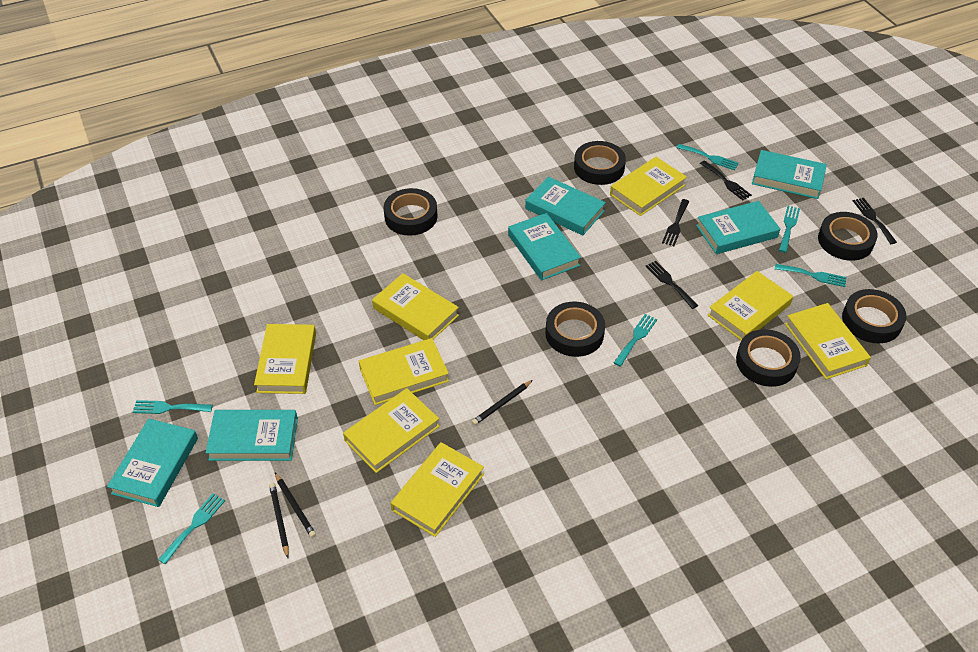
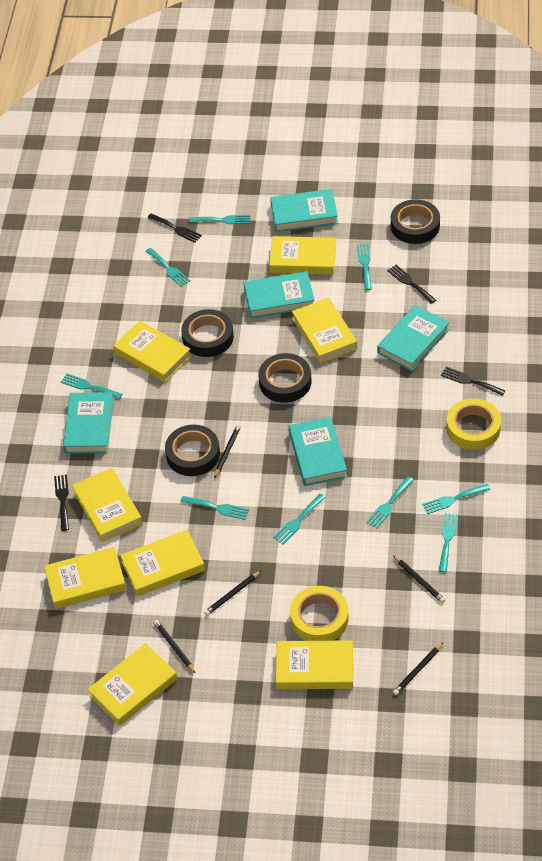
black pencil: [269,483,289,558] [275,473,316,538] [472,380,533,425] = 3 -> [153,620,196,674] [204,571,261,616] [214,424,241,478] [393,555,445,603] [393,643,443,695] = 5
black tape: [383,188,438,236] [545,301,605,357] [574,141,626,185] [736,329,801,387] [818,212,878,261] [842,289,906,343] = 6 -> [165,425,220,476] [181,309,234,357] [258,353,312,403] [391,199,440,244] = 4
turquoise book: [107,419,198,507] [206,410,298,461] [508,213,581,280] [525,177,606,235] [696,201,780,254] [752,150,827,199] = 6 -> [63,392,113,454] [244,271,315,318] [270,189,338,232] [289,417,347,486] [377,305,450,371] = 5
turquoise fork: [133,400,213,414] [158,493,225,564] [614,314,657,367] [677,144,739,170] [775,264,846,287] [779,206,800,253] = 6 -> [61,374,123,399] [146,248,190,287] [180,496,249,520] [189,215,250,224] [273,494,326,544] [357,244,372,290] [366,476,414,529] [422,484,490,514] [439,513,458,572] = 9
yellow tape: none = 0 -> [290,586,349,641] [446,398,501,450] = 2

